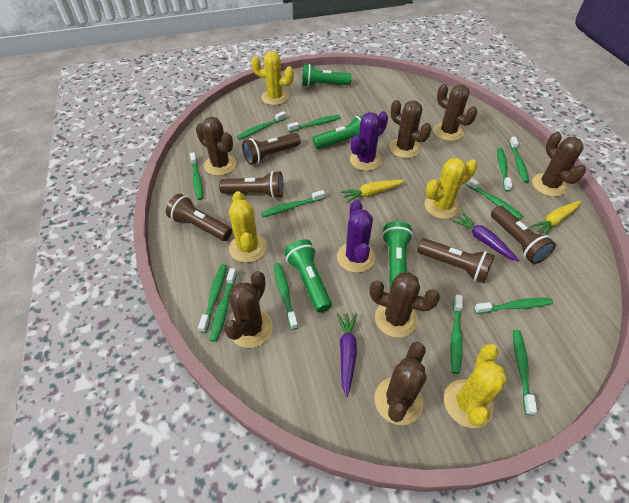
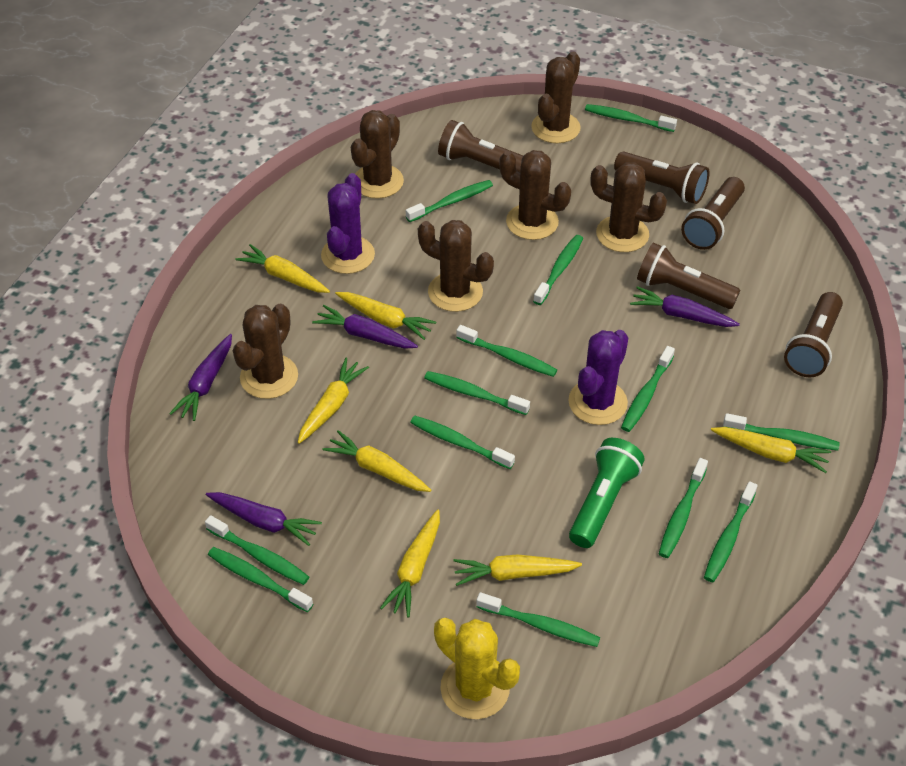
brown cactus: [196,117,237,176] [224,271,273,348] [370,272,440,338] [374,342,426,425] [389,100,431,158] [434,84,477,141] [532,132,586,197] = 7 -> [233,304,298,399] [351,110,404,199] [418,220,494,312] [499,150,571,240] [531,52,581,143] [591,162,667,252] = 6
green flashlight: [284,239,332,313] [302,64,352,87] [313,115,363,149] [382,221,413,289] = 4 -> [569,438,645,548] = 1
purple carrot: [337,313,357,397] [453,213,519,261] = 2 -> [169,334,232,421] [206,492,322,546] [312,305,418,349] [630,286,740,327] = 4
yellow cactus: [229,191,267,263] [251,51,294,105] [425,158,477,219] [444,343,507,428] = 4 -> [434,618,520,719] = 1
yellow carrot: [341,180,405,203] [530,201,581,235] = 2 -> [236,244,330,293] [298,358,369,444] [323,430,431,492] [335,292,436,340] [380,509,440,617] [453,554,582,586] [711,427,831,473] = 7

